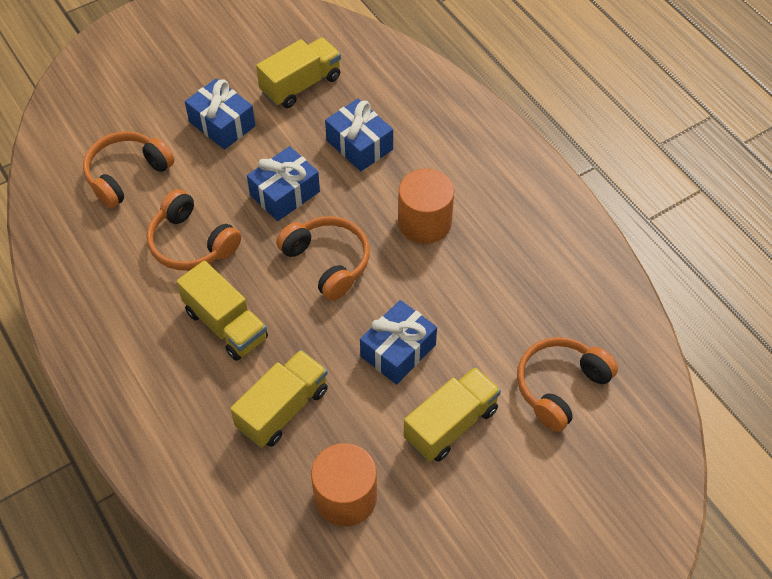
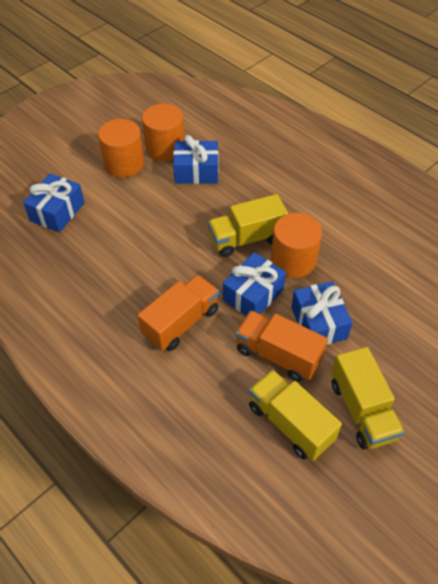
orange cylinder: [311,443,377,526] [398,169,454,244] = 2 -> [98,119,144,177] [142,104,185,161] [271,213,322,278] = 3
orange headphones: [83,131,174,209] [147,189,241,271] [276,216,370,301] [517,337,618,432] = 4 -> none = 0
orange truck: none = 0 -> [137,274,219,351] [235,310,328,382] = 2
yellow truck: [176,260,268,361] [230,350,328,448] [256,37,341,108] [404,367,501,462] = 4 -> [208,194,288,257] [249,369,342,461] [332,347,404,450] = 3

